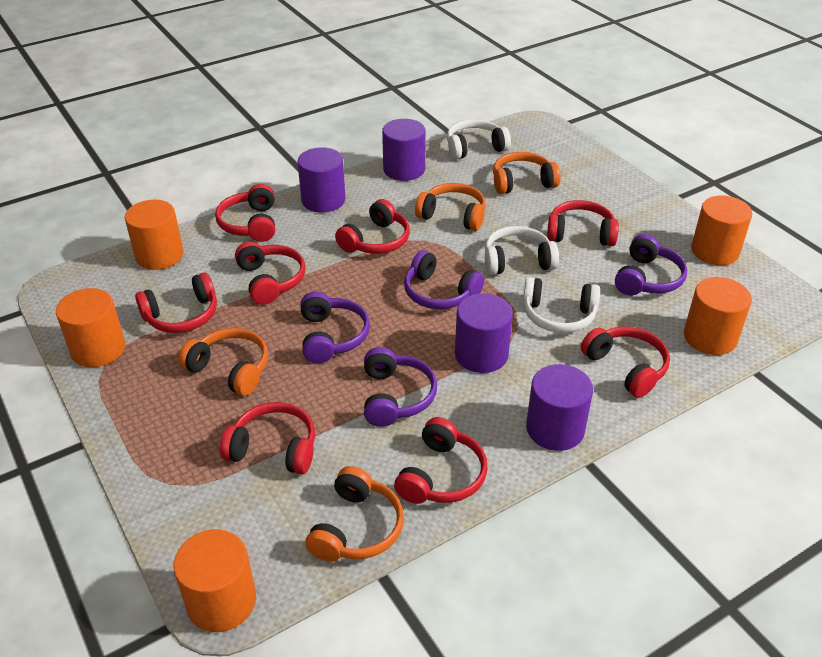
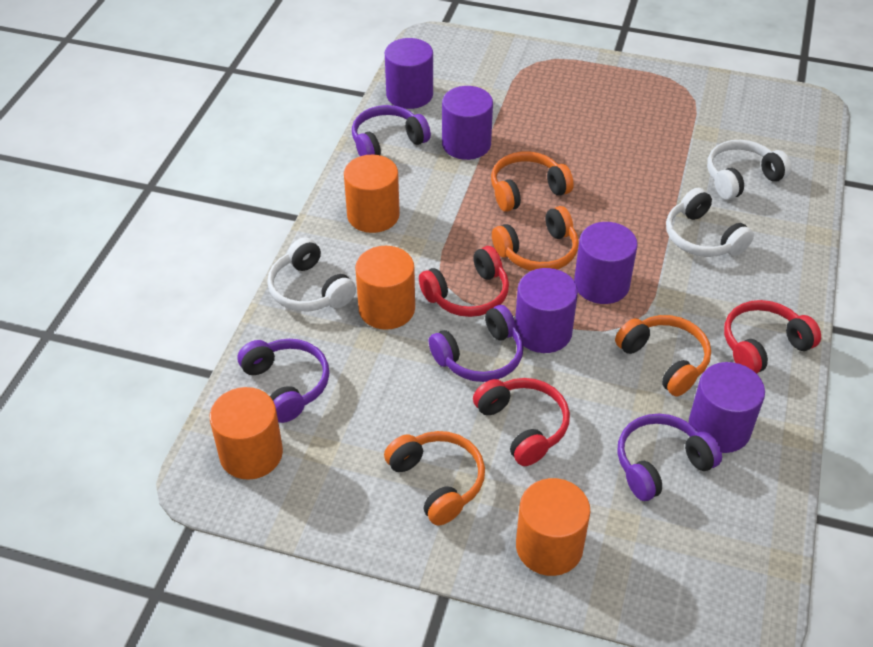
orange cylinder: [56,288,125,367] [125,200,183,270] [173,529,256,632] [684,277,752,355] [691,195,752,265] = 5 -> [210,387,283,480] [344,155,400,233] [355,246,415,330] [516,478,590,576] = 4
purple cylinder: [297,147,345,213] [382,119,426,181] [455,293,513,373] [526,364,593,451] = 4 -> [385,38,433,109] [442,86,493,160] [515,268,578,353] [574,222,638,304] [688,362,765,453] = 5
red headphones: [135,272,217,333] [215,184,275,242] [220,402,315,474] [235,241,306,305] [335,199,410,254] [394,417,488,504] [547,200,619,246] [581,326,670,398] = 8 -> [419,246,509,317] [473,378,570,466] [724,300,821,374] = 3

